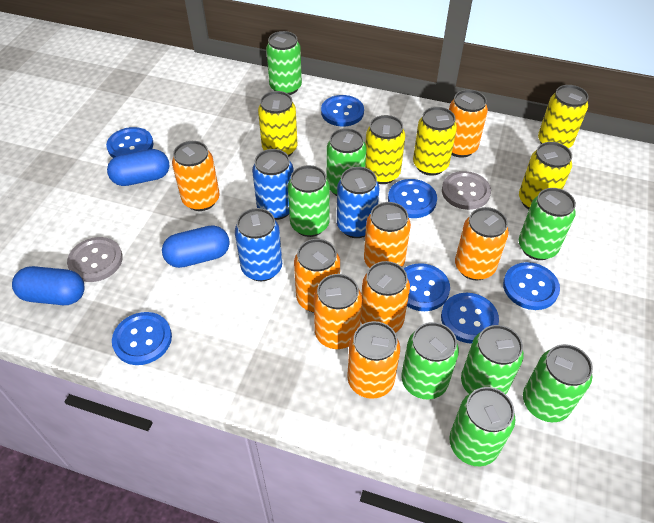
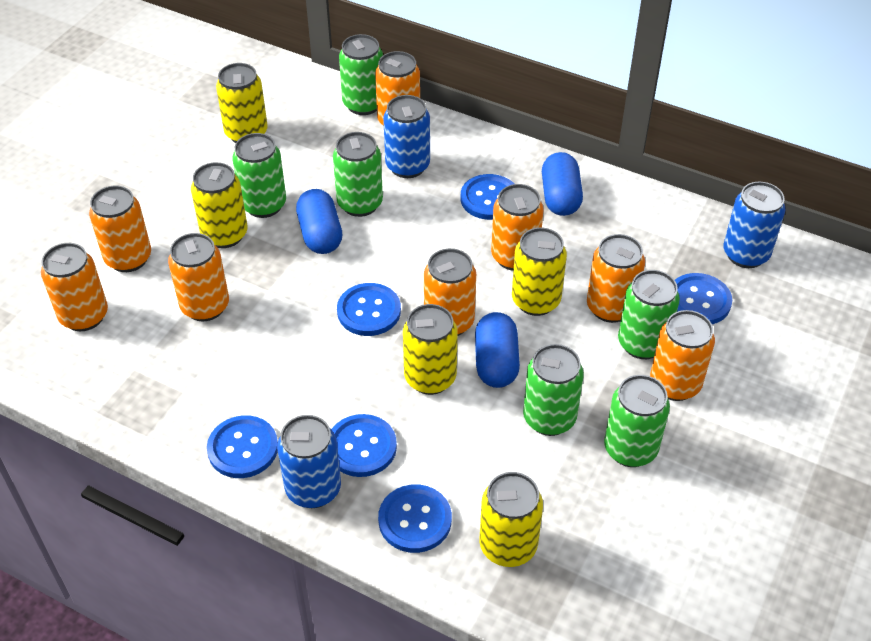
blue button: [106,127,154,158] [112,312,172,365] [321,95,364,127] [388,179,437,218] [403,263,450,311] [441,293,499,344] [503,262,560,310] = 7 -> [207,415,278,478] [331,414,397,477] [337,283,401,336] [378,484,452,553] [461,174,514,220] [675,273,732,324] = 6
green can: [266,31,302,95] [288,165,330,237] [327,128,366,196] [401,322,459,400] [449,387,515,466] [461,325,524,394] [519,188,576,260] [523,344,593,422] = 8 -> [232,133,286,218] [333,132,383,217] [339,34,383,115] [523,344,584,436] [604,375,670,467] [618,270,680,359] = 6
grey button: [67,237,123,282] [442,171,491,210] = 2 -> none = 0

